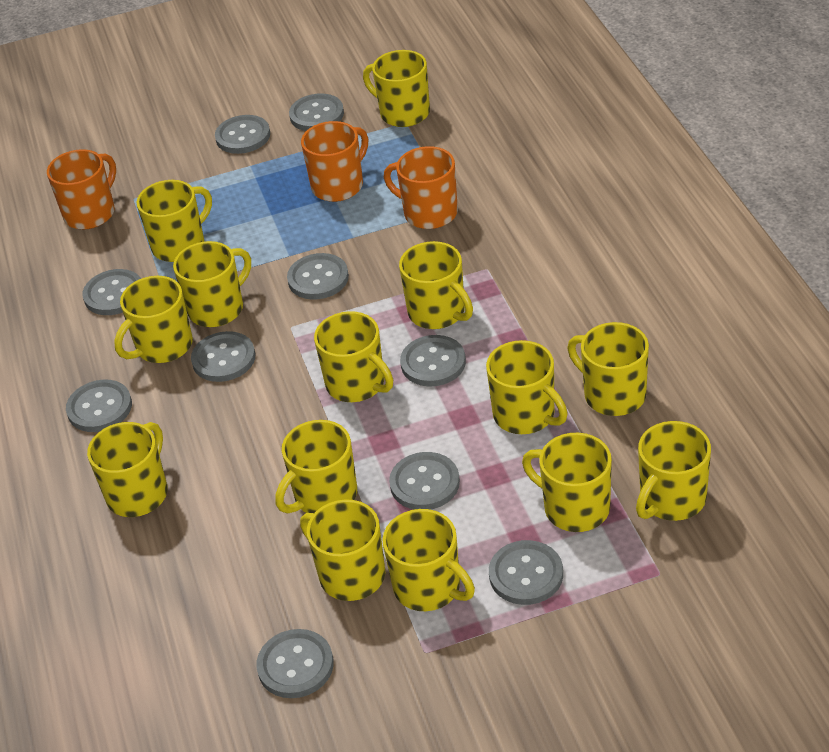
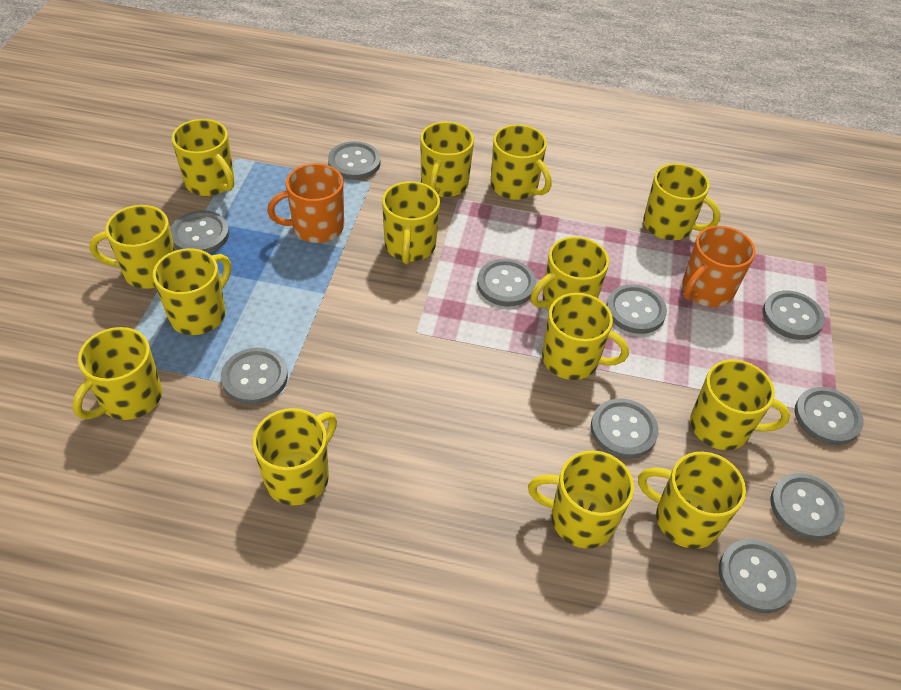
orange mug: [47,149,116,230] [301,121,368,202] [384,146,458,229] = 3 -> [267,163,344,243] [682,226,755,307] = 2

